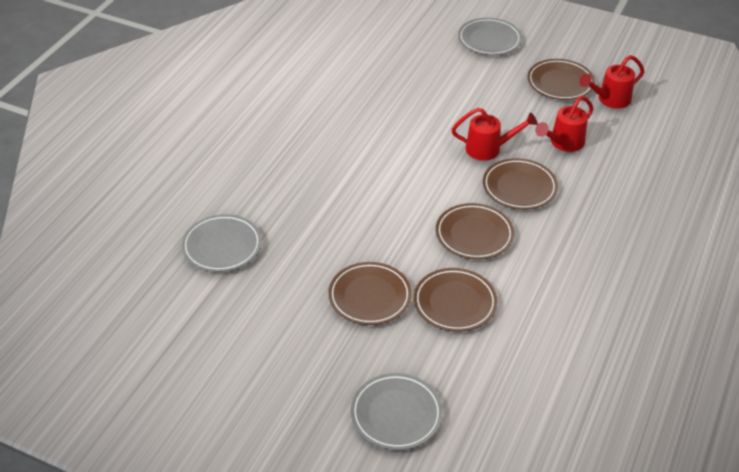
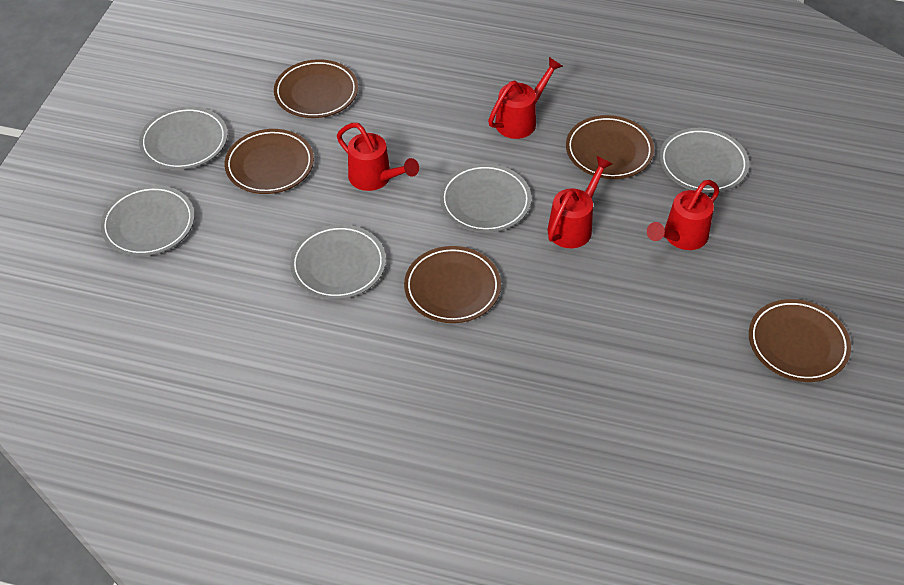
grey plate: [182,214,262,272] [351,373,443,450] [458,18,522,55] = 3 -> [100,185,195,256] [139,107,228,170] [290,224,386,299] [440,164,531,233] [659,128,749,193] = 5
red watering can: [451,108,538,161] [535,96,593,152] [579,55,645,109] = 3 -> [337,123,419,191] [488,57,563,139] [548,156,613,248] [647,180,719,250] = 4

